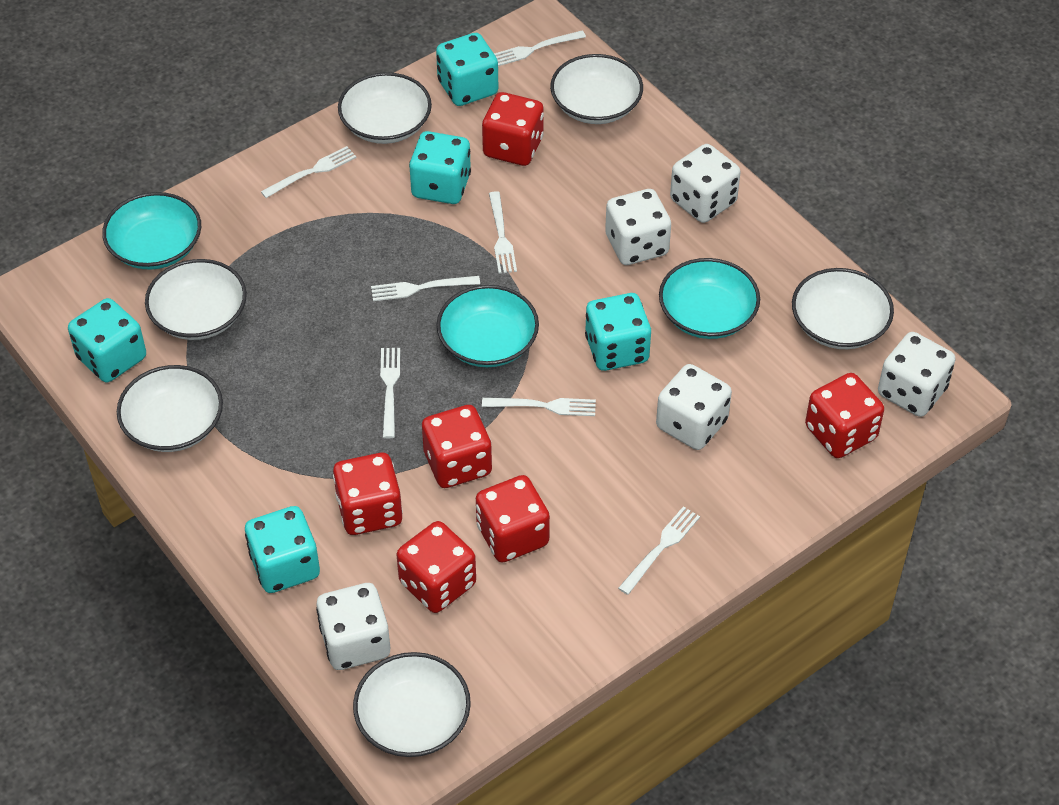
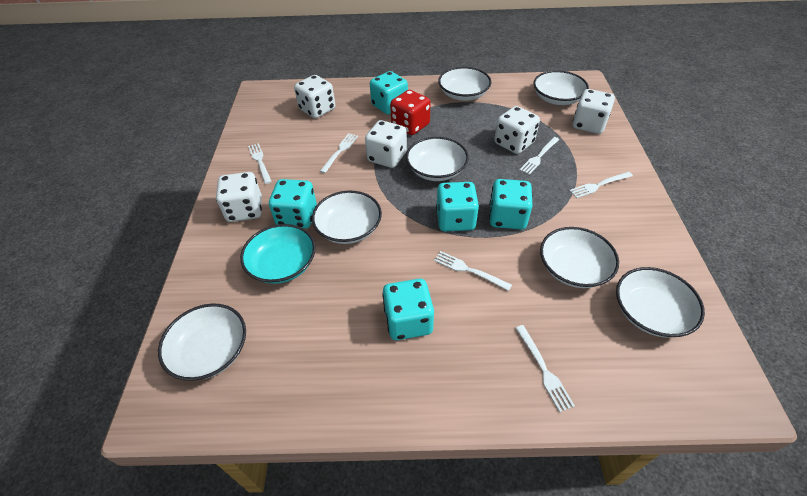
red dice: [333,453,403,535] [397,521,476,613] [422,405,492,488] [476,475,550,562] [482,92,544,166] [805,373,884,458] = 6 -> [390,90,431,135] = 1
turquoise bowl: [102,192,201,270] [437,285,539,367] [659,258,760,339] = 3 -> [240,224,316,284] = 1
white bowl: [117,365,223,452] [145,259,247,340] [338,72,432,144] [353,652,471,757] [550,54,643,124] [792,268,894,349] = 6 -> [158,304,246,381] [312,191,382,244] [406,137,469,181] [438,67,491,101] [534,70,589,105] [540,227,619,288] [616,267,705,337] = 7
white fork: [261,146,357,198] [371,276,480,301] [380,348,400,438] [482,398,596,416] [489,191,517,274] [494,31,586,66] [618,506,700,595] = 7 -> [248,143,272,184] [320,133,358,173] [434,251,512,291] [515,325,575,412] [519,137,560,175] [569,172,633,198] = 6

